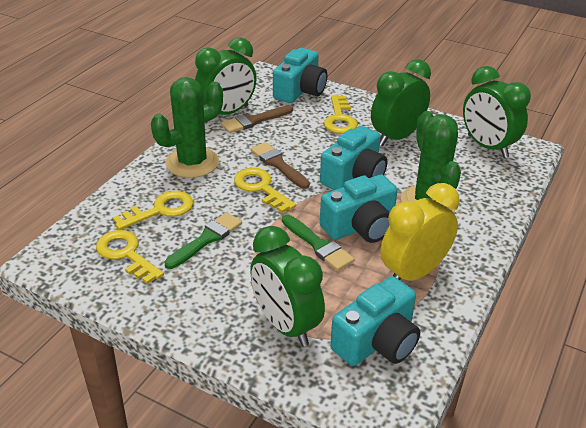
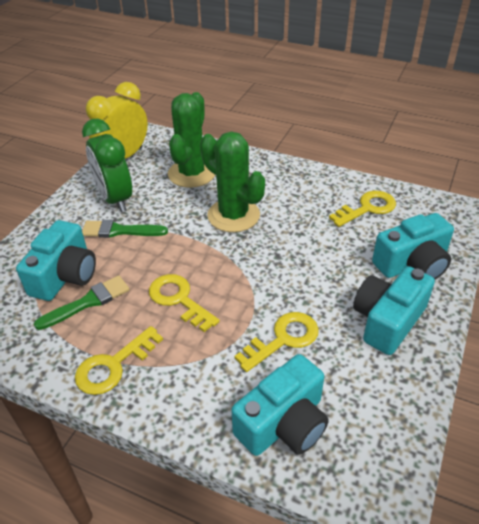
brown brush: [221,105,293,133] [250,142,310,189] = 2 -> none = 0
green clock: [195,37,257,115] [250,226,325,346] [371,59,431,146] [463,66,531,158] = 4 -> [82,119,132,212] = 1

